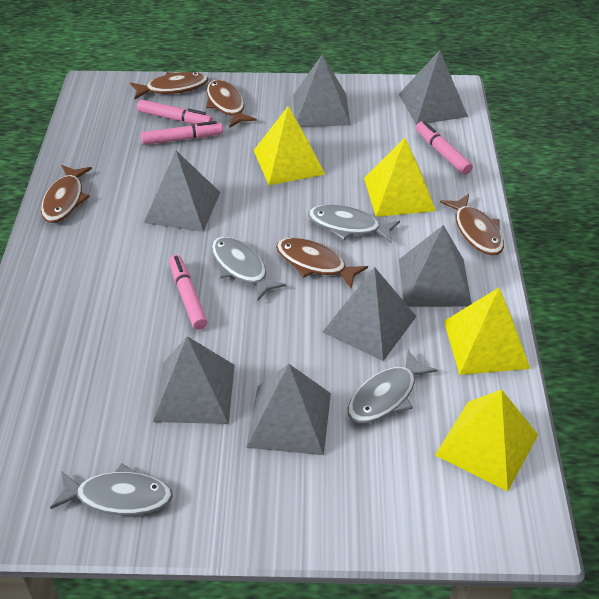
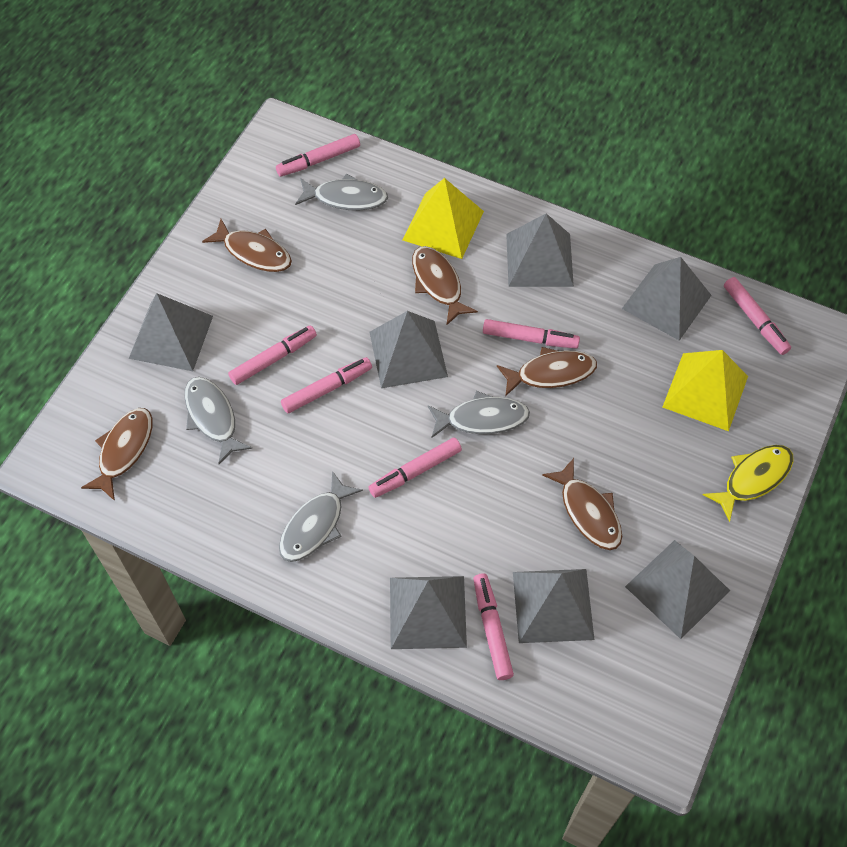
pink marker: [137,100,213,125] [141,121,223,145] [169,255,208,330] [416,121,473,175] = 4 -> [228,325,317,385] [276,134,360,177] [281,357,372,413] [368,438,462,498] [473,573,514,680] [483,319,580,349] [724,277,791,355] = 7
yellow fish: none = 0 -> [703,445,793,522] = 1
yellow pyramid: [254,106,325,185] [364,138,436,217] [435,389,538,491] [444,288,530,375] = 4 -> [403,178,484,259] [663,350,748,431] = 2

